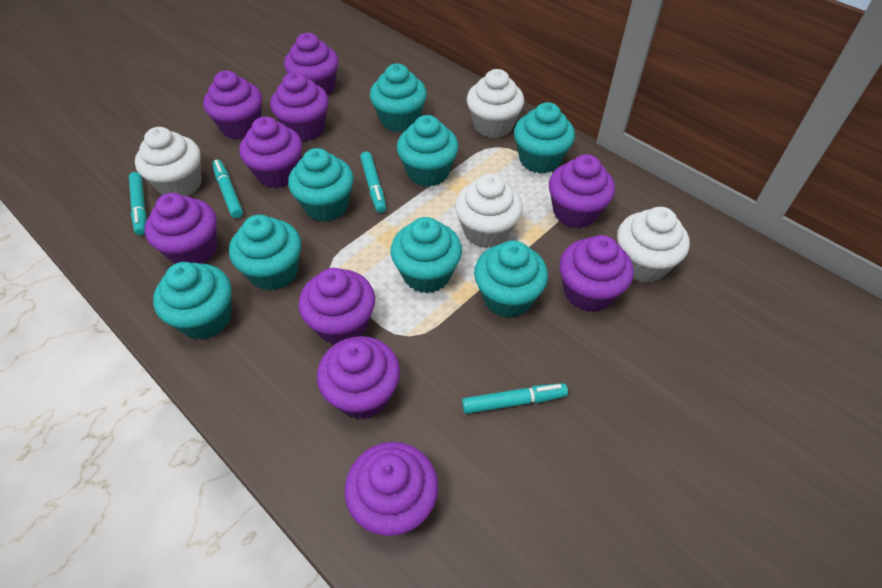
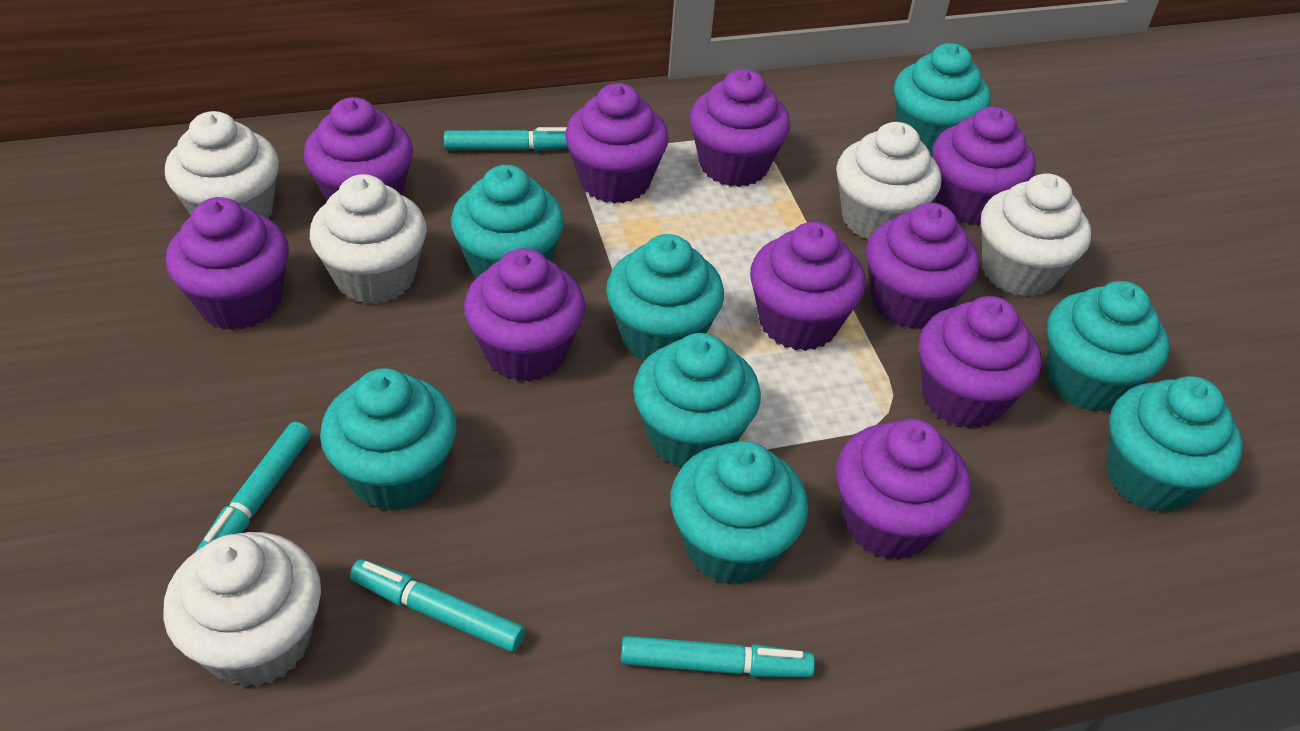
white cupcake: [135,127,202,196] [455,174,523,248] [467,69,524,138] [617,207,690,283] = 4 -> [163,532,321,687] [165,111,279,219] [310,174,427,304] [836,122,941,240] [981,173,1091,297] = 5

